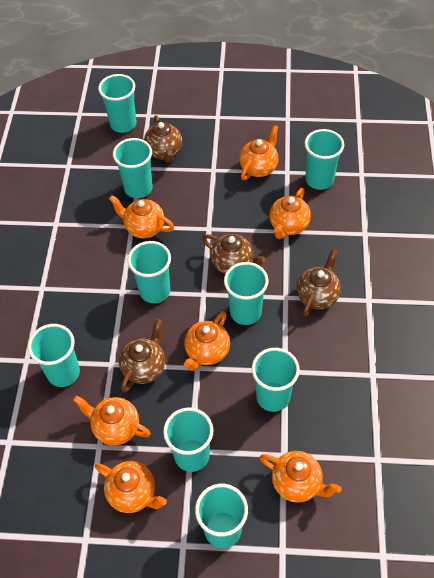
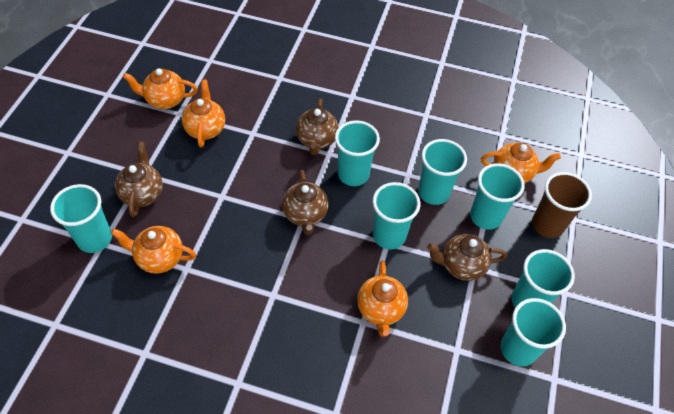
brown cup: none = 0 -> [532,172,592,238] = 1
orange teapot: [73,396,151,446] [95,461,167,513] [109,195,174,238] [184,311,230,371] [239,125,278,180] [259,451,341,503] [269,188,311,239] = 7 -> [111,226,196,274] [123,68,198,109] [182,80,225,148] [357,261,408,337] [481,143,561,184] = 5
turquoise cup: [28,324,80,387] [98,74,137,133] [113,138,153,198] [128,241,171,303] [163,407,213,472] [195,484,248,548] [224,262,269,325] [252,348,300,412] [305,129,344,190] = 9 -> [50,184,112,253] [335,120,380,186] [373,182,420,249] [418,139,467,205] [470,163,525,230] [501,298,566,366] [511,249,575,308] = 7

